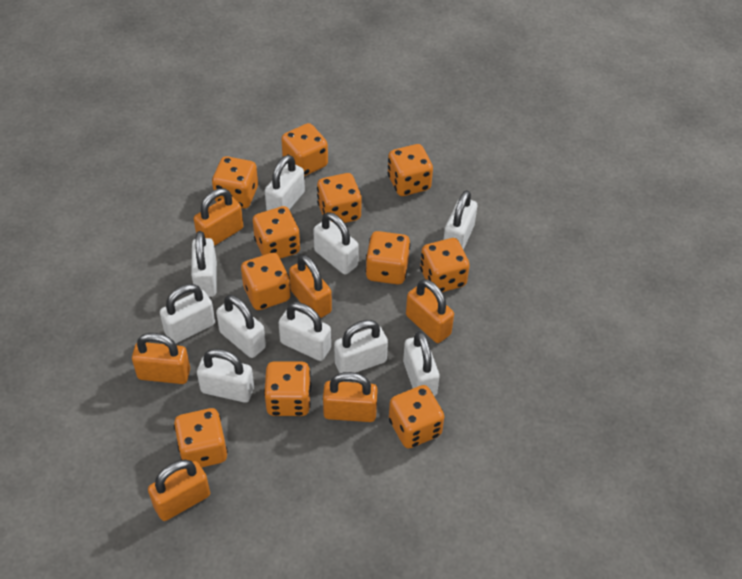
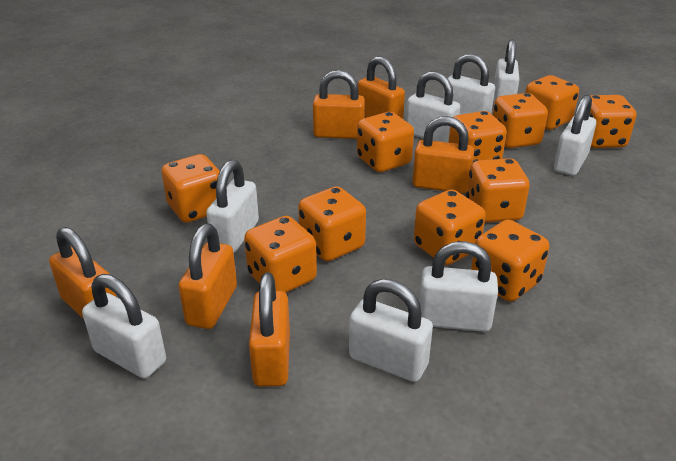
white padlock: [160,284,215,344] [191,231,217,297] [197,349,254,403] [216,295,266,358] [265,155,305,211] [278,302,331,361] [313,212,359,275] [334,320,388,373] [403,331,440,396] [443,190,477,250] = 10 -> [82,274,166,378] [206,160,259,253] [349,279,433,382] [406,71,460,142] [419,241,498,332] [443,54,495,115] [494,39,520,102] [554,95,596,176] = 8

